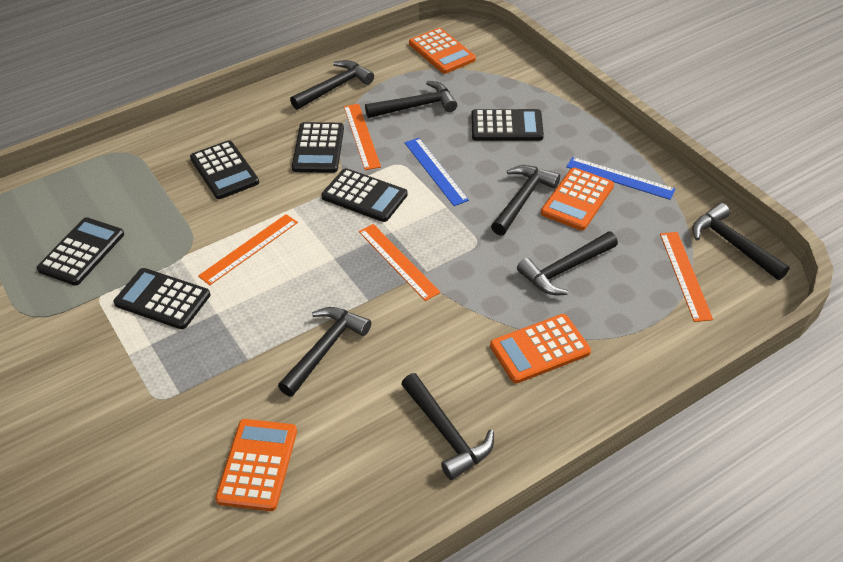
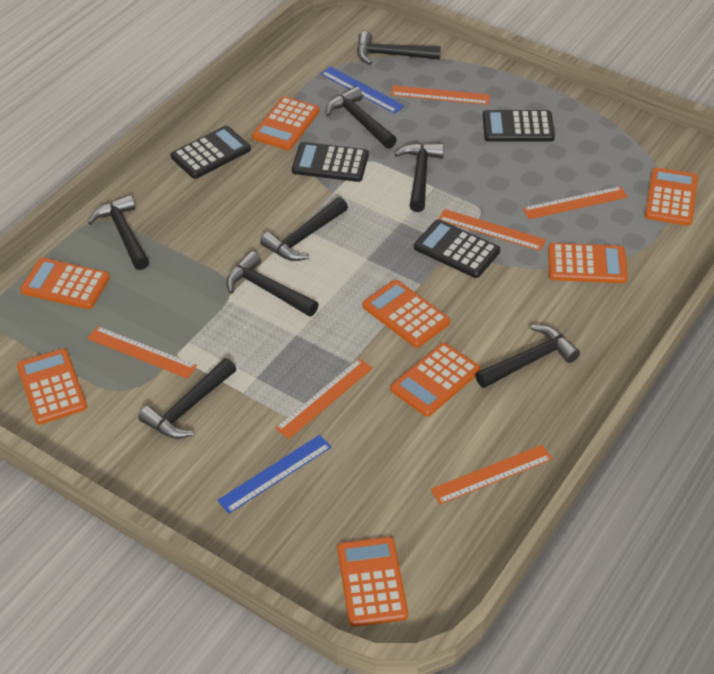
black calculator: [37,217,124,286] [114,268,210,329] [190,140,259,199] [292,122,344,173] [321,168,408,222] [471,109,544,141] = 6 -> [171,126,251,179] [292,142,369,182] [414,219,500,278] [483,110,555,142] = 4
black hammer: [278,307,371,397] [290,60,374,110] [365,81,457,118] [401,373,494,480] [491,165,560,236] [517,231,618,295] [692,203,790,280] = 7 -> [88,195,149,270] [138,358,236,439] [226,251,319,317] [260,197,348,261] [326,87,397,149] [357,31,441,65] [395,143,444,212] [476,325,580,388] = 8
orange calculator: [215,419,297,511] [409,28,476,74] [490,314,591,384] [541,168,614,231] = 4 -> [17,349,87,425] [20,258,110,309] [252,96,320,150] [337,537,408,627] [363,280,450,348] [391,342,481,417] [548,243,628,283] [645,168,698,226] = 8
orange ruler: [198,214,298,285] [344,104,381,170] [359,224,441,301] [660,232,713,322] = 4 -> [87,326,197,378] [275,359,373,439] [391,85,490,105] [431,445,552,504] [439,209,546,251] [523,186,628,219] = 6

